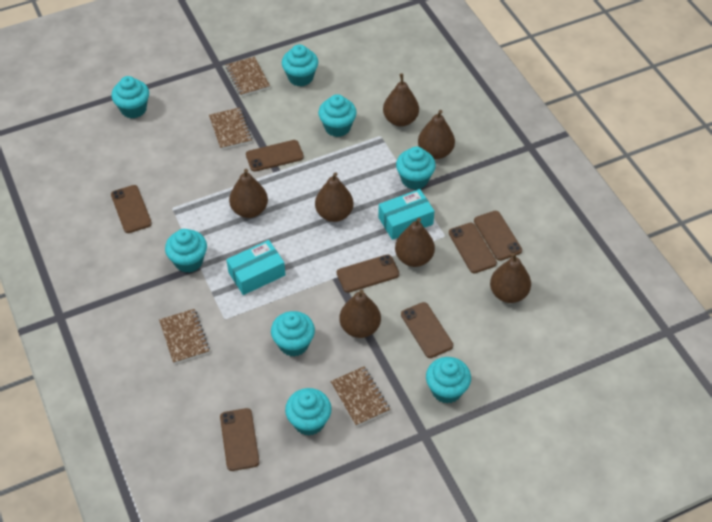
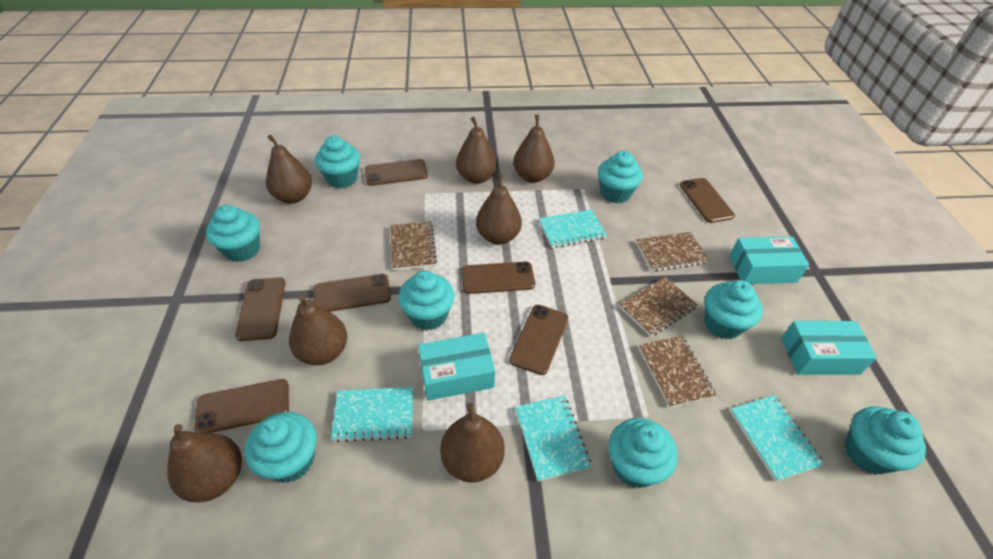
turquoise box: [226,240,285,295] [378,189,435,240] = 2 -> [418,333,495,401] [729,237,809,284] [781,321,877,375] = 3
turquoise notebook: none = 0 -> [331,387,414,442] [515,396,591,481] [539,209,607,248] [730,395,824,482] = 4

